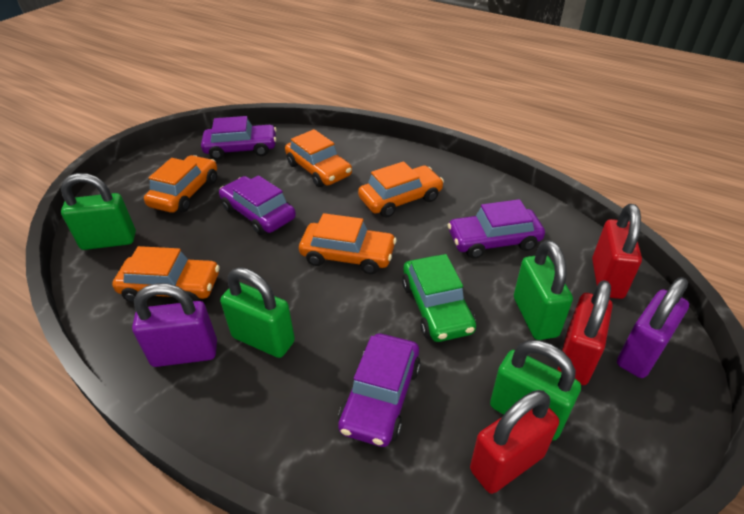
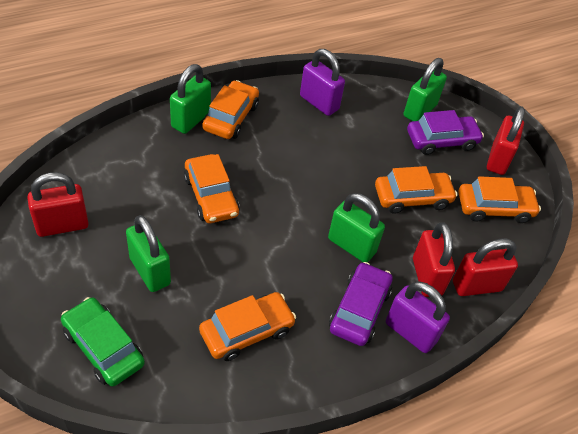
purple car: [201,116,277,160] [219,175,296,235] [338,334,421,447] [448,199,545,258] = 4 -> [329,262,393,346] [407,110,484,155] = 2
red padlock: [470,390,559,494] [557,280,612,385] [592,204,642,299] = 3 -> [27,172,89,237] [413,222,455,297] [453,239,518,296] [487,106,525,175] = 4

